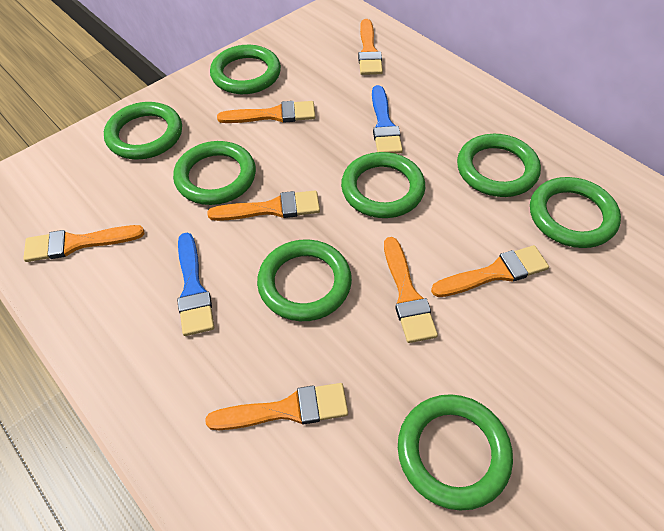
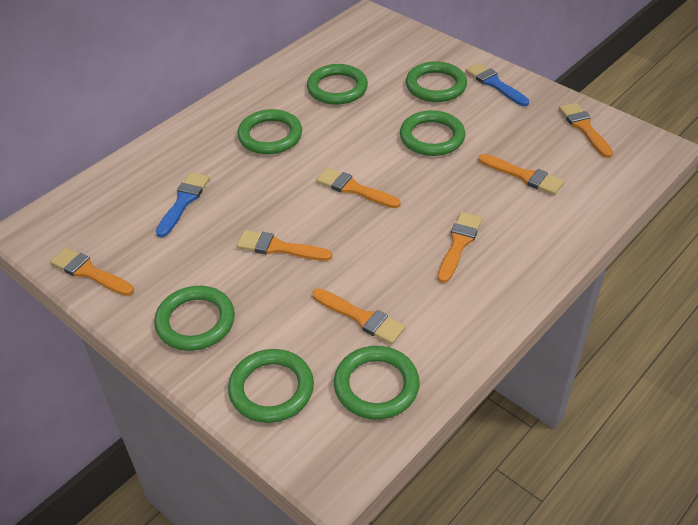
green ring: [104,102,182,159] [173,141,256,205] [210,45,281,94] [257,239,352,321] [341,152,425,218] [398,394,513,511] [457,134,541,197] [530,177,621,248] = 8 -> [154,286,235,351] [228,349,314,423] [238,109,302,154] [307,64,368,105] [334,346,420,419] [400,110,465,156] [406,61,467,102] = 7

